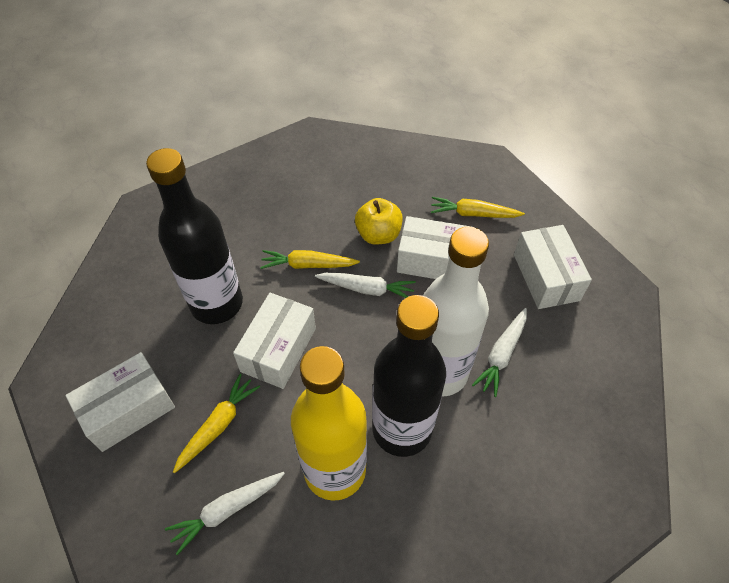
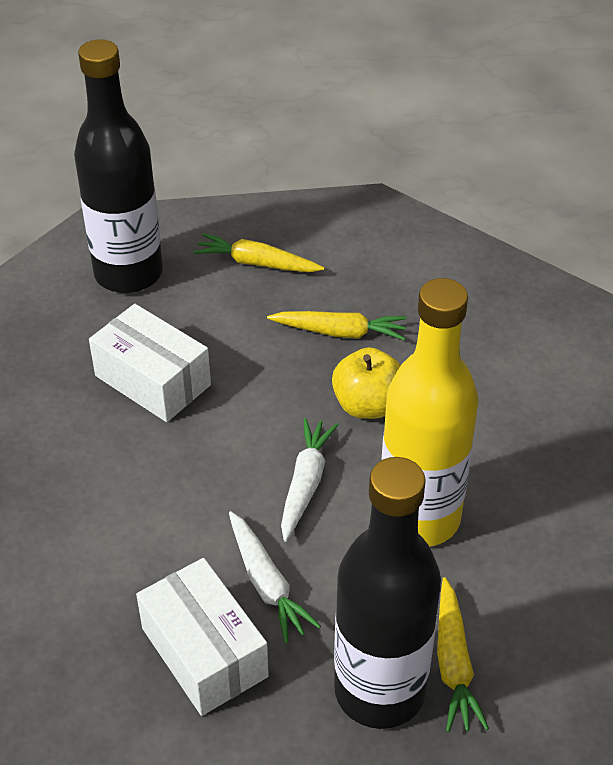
white bottle: [423,227,489,396] = 1 -> none = 0
white box: [65,352,175,452] [233,293,316,389] [397,216,471,279] [514,225,592,309] = 4 -> [89,304,211,422] [136,558,269,716] = 2
white carrot: [165,472,285,555] [315,272,416,298] [472,308,527,397] = 3 -> [229,511,321,643] [281,418,338,542] = 2

